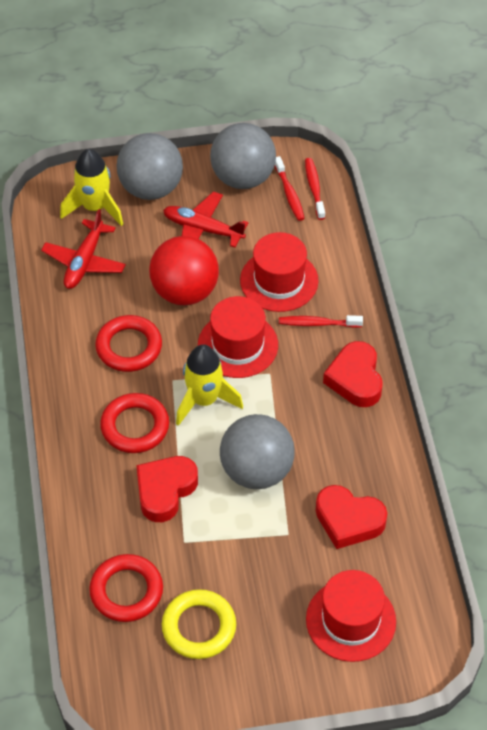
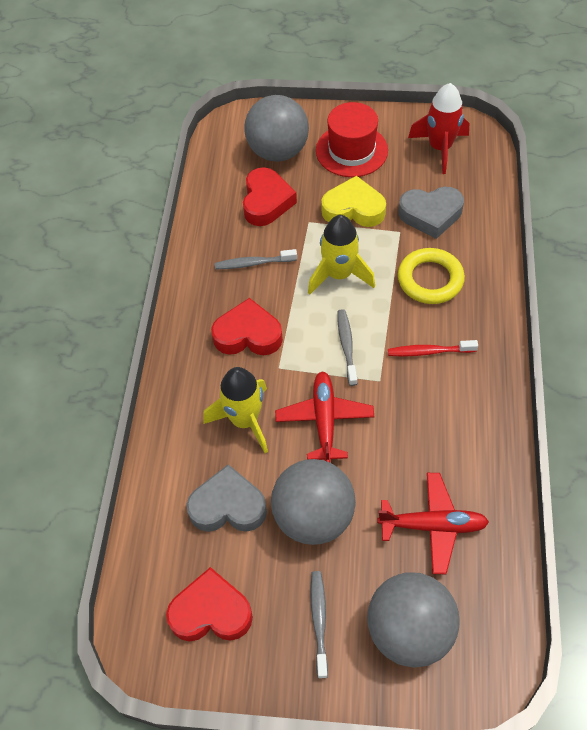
grey heart: none = 0 -> [186,464,267,532] [398,187,464,239] = 2
grey toothbrush: none = 0 -> [215,249,297,269] [310,571,328,678] [338,309,357,386] = 3
red ball: [149,236,219,305] = 1 -> none = 0
red hat: [198,296,278,378] [240,232,319,312] [306,570,396,662] = 3 -> [316,102,388,177] = 1
red ring: [89,554,163,622] [95,315,162,372] [100,393,169,453] = 3 -> none = 0
red rocket: none = 0 -> [408,83,469,174] = 1
red toothbrush: [275,156,305,221] [279,315,363,328] [305,158,325,220] = 3 -> [388,340,478,357] = 1
yellow heart: none = 0 -> [322,176,386,227] = 1

